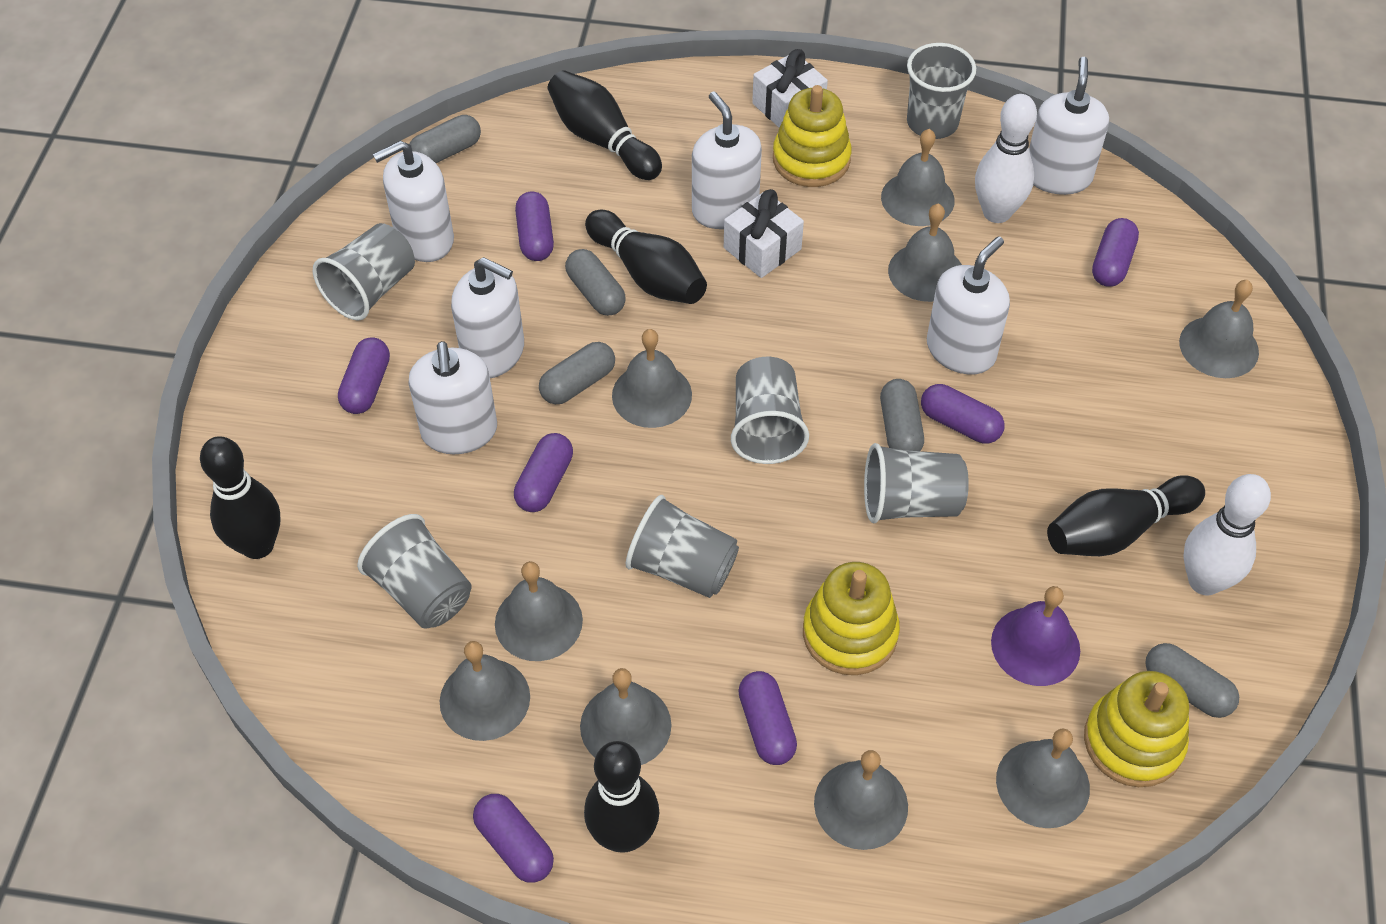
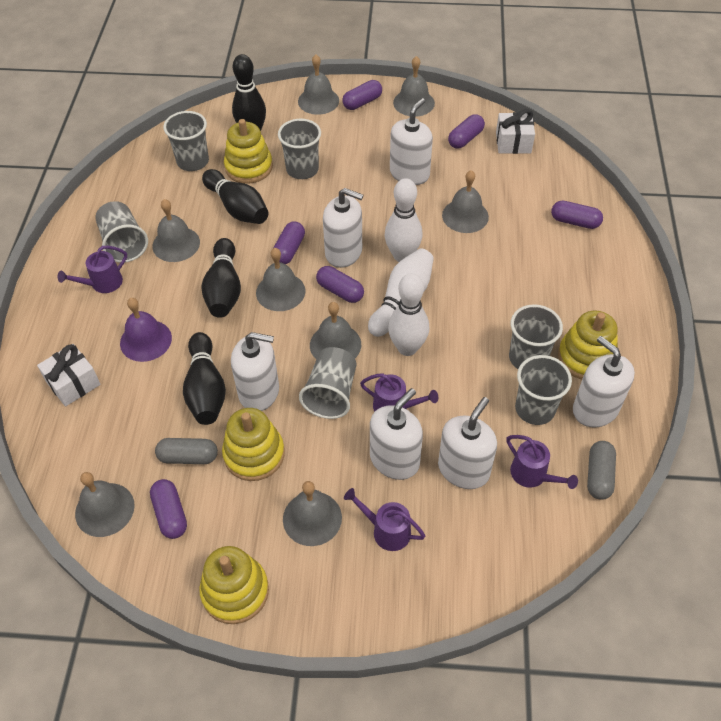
black bowling pin: [200,436,281,559] [548,70,662,180] [584,741,659,853] [585,210,707,304] [1047,475,1205,556] = 5 -> [183,332,226,425] [201,238,241,318] [202,169,269,224] [232,54,266,131] = 4
grey bell: [440,641,530,741] [495,561,583,661] [580,668,671,765] [612,329,692,428] [814,750,908,850] [881,129,955,226] [888,203,962,302] [996,728,1090,828] [1179,280,1259,378] = 9 -> [75,472,135,537] [152,199,200,262] [256,248,305,311] [283,481,342,546] [298,54,339,115] [310,302,361,359] [393,56,435,117] [442,170,489,233] = 8
grey capsule: [409,115,481,163] [539,342,615,404] [565,249,626,316] [880,379,924,451] [1145,643,1239,718] = 5 -> [155,438,218,464] [587,441,616,500] = 2
purple capsule: [338,337,390,414] [473,794,554,883] [514,433,573,512] [515,192,554,261] [738,671,797,765] [921,384,1005,444] [1092,218,1139,287] = 7 -> [150,479,187,539] [273,221,305,264] [316,266,364,303] [342,80,382,110] [448,114,485,149] [551,201,603,229] = 6
purple watering can: none = 0 -> [58,246,127,293] [344,488,425,551] [360,373,438,412] [506,435,578,489] = 4
white bowling pin: [975,94,1037,223] [1183,474,1271,596] = 2 -> [368,248,434,337] [385,178,423,262] [388,273,429,356] = 3
yellow stacking toy: [773,85,852,187] [803,562,900,675] [1084,671,1189,787] = 3 -> [199,546,269,624] [222,408,285,481] [224,119,273,184] [558,311,618,379] = 4

